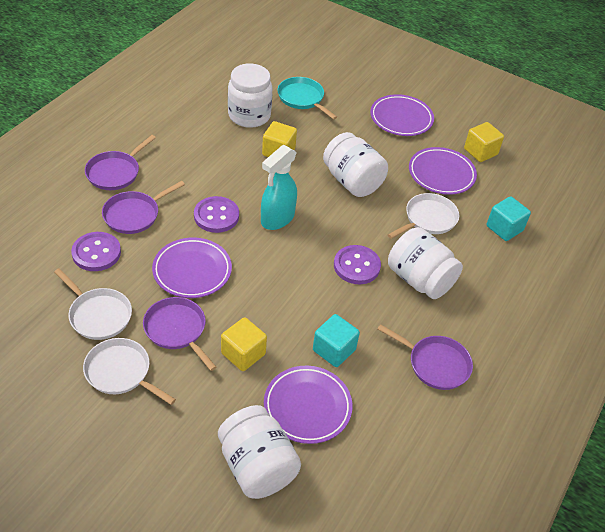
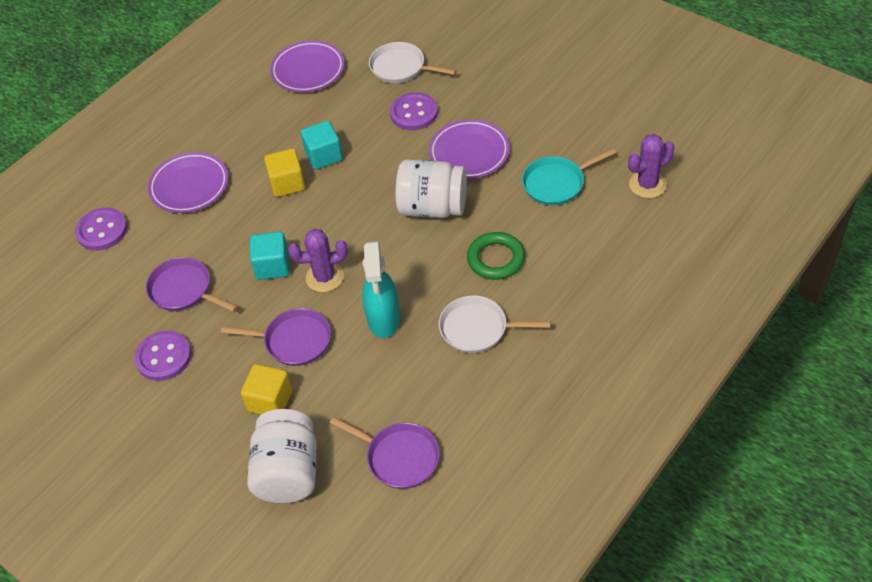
green ring: none = 0 -> [467,232,525,280] = 1
purple cactus: none = 0 -> [288,229,348,292] [628,134,674,198] = 2
purple pan: [85,135,156,190] [102,181,185,234] [143,297,216,371] [377,324,473,390] = 4 -> [146,257,238,312] [221,308,331,366] [330,417,440,489] = 3
purple plate: [152,238,232,298] [264,366,353,444] [370,94,434,136] [409,147,477,195] = 4 -> [148,152,229,213] [270,40,345,92] [429,119,510,179] = 3
white jar: [218,405,301,499] [228,63,273,128] [323,132,388,197] [388,227,463,299] = 4 -> [247,409,317,503] [395,160,467,218] = 2
white pan: [54,268,132,340] [83,338,176,405] [388,193,459,239] = 3 -> [369,42,456,83] [439,295,551,353] = 2
yellow cube: [221,317,267,371] [262,121,297,157] [464,122,504,162] = 3 -> [241,364,292,415] [264,149,305,197] = 2

